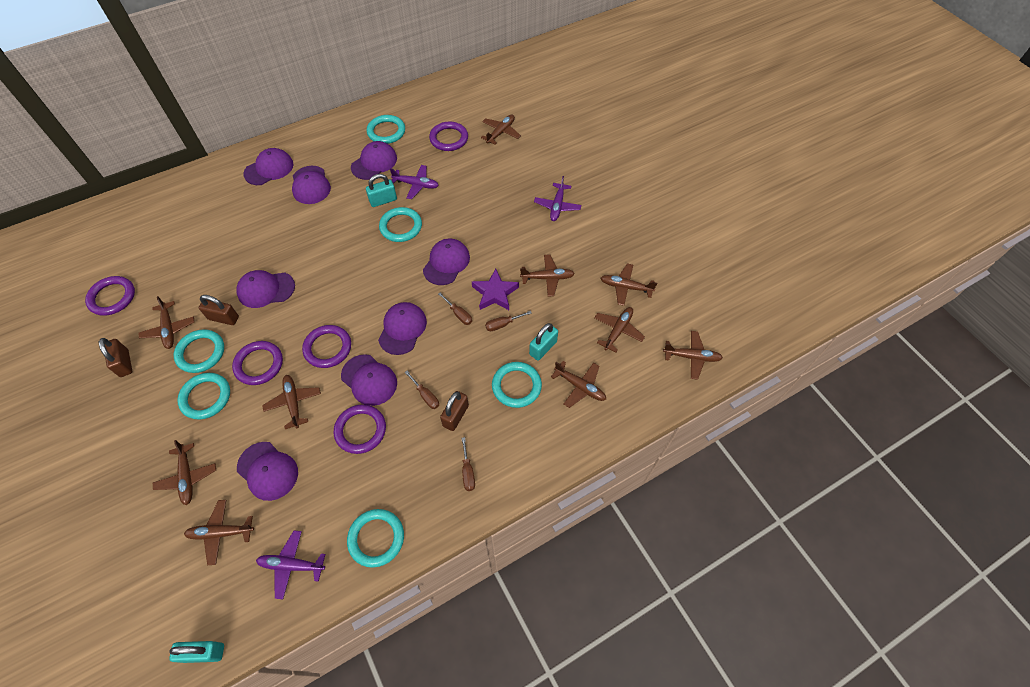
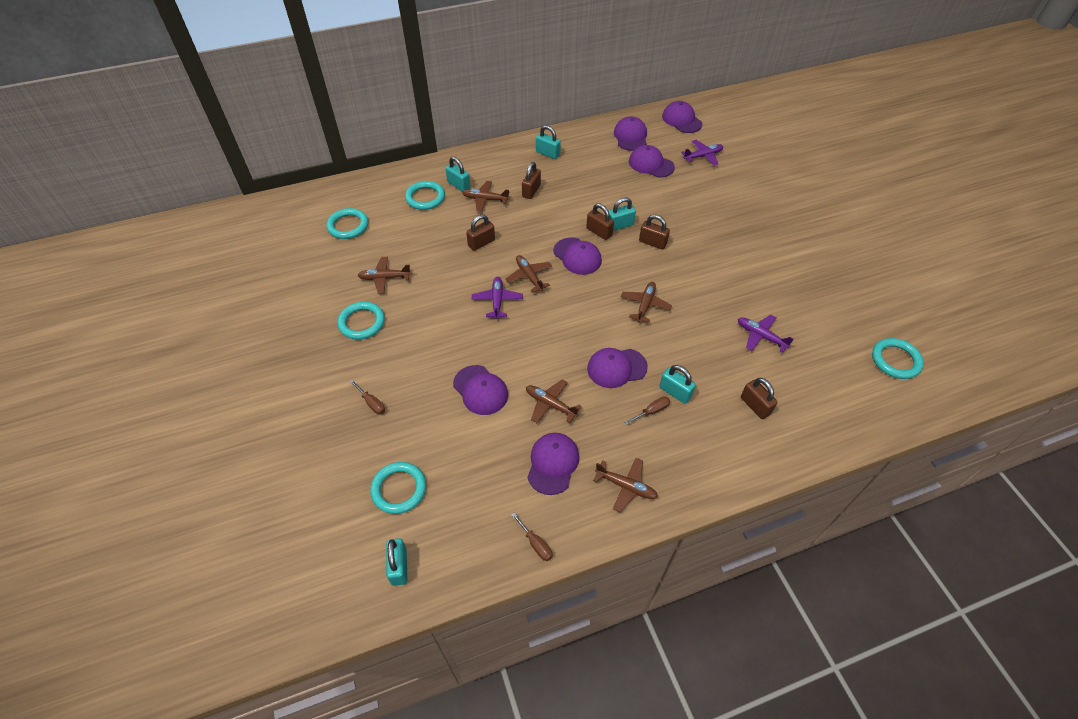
brown padlock: [99,338,132,377] [199,295,239,325] [440,391,469,431] = 3 -> [466,215,495,251] [522,162,541,199] [586,203,614,240] [639,215,670,250] [741,378,777,419] = 5
brown plane: [138,296,195,349] [153,440,216,505] [184,500,254,565] [262,375,321,429] [481,114,521,145] [520,255,575,296] [551,361,606,408] [594,307,645,353] [601,263,657,306] [663,331,723,380] = 10 -> [357,257,411,294] [462,181,510,211] [505,255,552,293] [526,379,582,423] [593,458,658,512] [621,282,672,323] = 6
brown screwdriver: [405,371,439,409] [438,292,472,325] [462,437,475,491] [485,311,532,331] = 4 -> [350,380,385,415] [511,513,553,561] [625,396,670,425] = 3
purple cap: [236,270,295,308] [237,442,298,501] [243,148,294,185] [292,166,331,204] [341,354,397,406] [351,141,397,180] [378,302,427,355] [423,239,470,285] = 8 -> [453,365,508,415] [527,433,579,495] [553,237,602,275] [587,348,648,388] [614,116,647,151] [629,145,675,178] [662,101,703,133] = 7
purple ring: [85,276,135,316] [232,341,283,385] [302,325,351,368] [334,404,386,454] [429,121,468,151] = 5 -> none = 0
purple star: [472,269,519,310] = 1 -> none = 0
turquoise padlock: [169,641,224,663] [366,174,397,207] [529,323,558,360] = 3 -> [386,538,407,586] [445,157,471,192] [536,125,561,159] [609,197,636,231] [660,365,696,404] = 5
turquoise ring: [174,329,224,373] [177,373,230,420] [347,509,404,568] [367,115,405,144] [379,207,422,242] [492,362,542,408] = 6 -> [326,208,368,239] [338,302,385,339] [370,462,426,514] [405,181,445,210] [872,338,924,379] = 5

